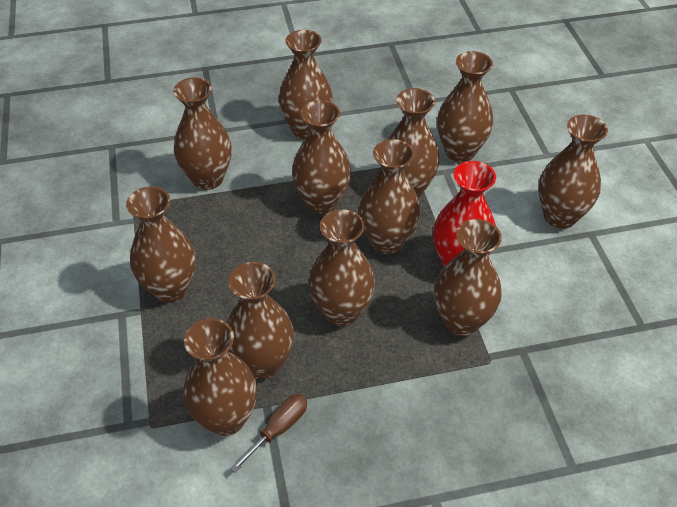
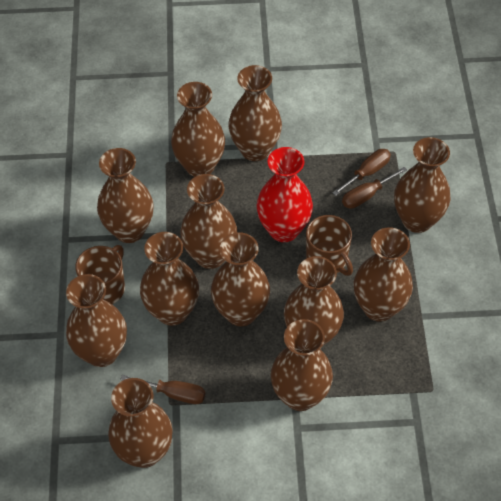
brown mug: none = 0 -> [75,245,125,304] [306,215,353,276] = 2
brown screwdriver: [230,394,307,473] = 1 -> [120,375,205,404] [332,149,391,196] [342,167,407,209] = 3

